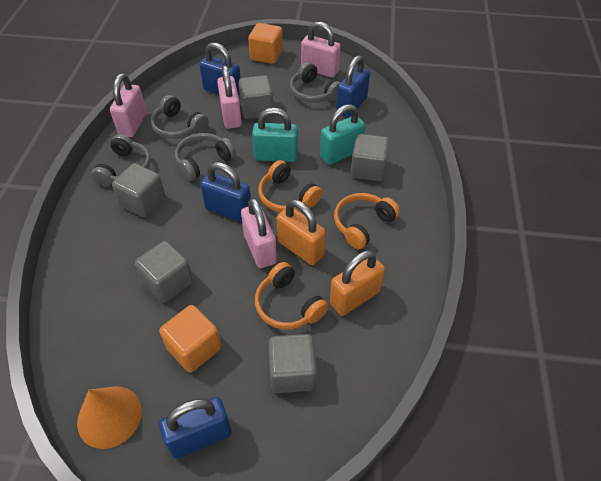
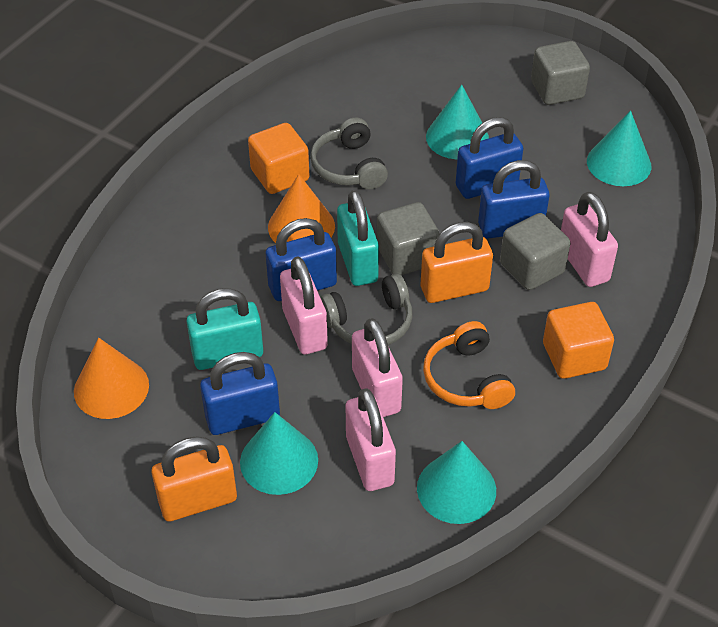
grey cube: [112,163,165,217] [135,241,193,303] [238,75,273,119] [268,334,317,393] [350,134,389,181] = 5 -> [377,202,439,275] [500,213,570,290] [531,41,590,105] = 3
grey headphones: [91,134,151,187] [151,95,209,139] [175,133,236,181] [290,62,341,103] = 4 -> [310,118,388,189] [320,273,412,345] = 2
orange cone: [77,386,142,449] = 1 -> [74,338,149,419] [268,174,335,243] = 2
orange headphones: [255,262,329,329] [258,160,322,212] [334,193,400,249] = 3 -> [423,321,515,409] = 1
turquoise cone: none = 0 -> [240,412,318,495] [417,441,496,524] [426,85,489,159] [587,111,652,186] = 4

